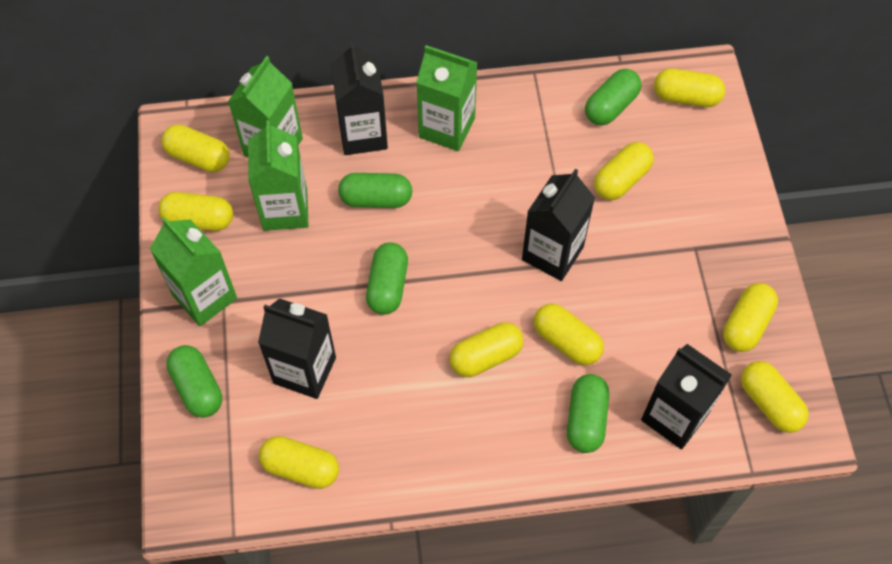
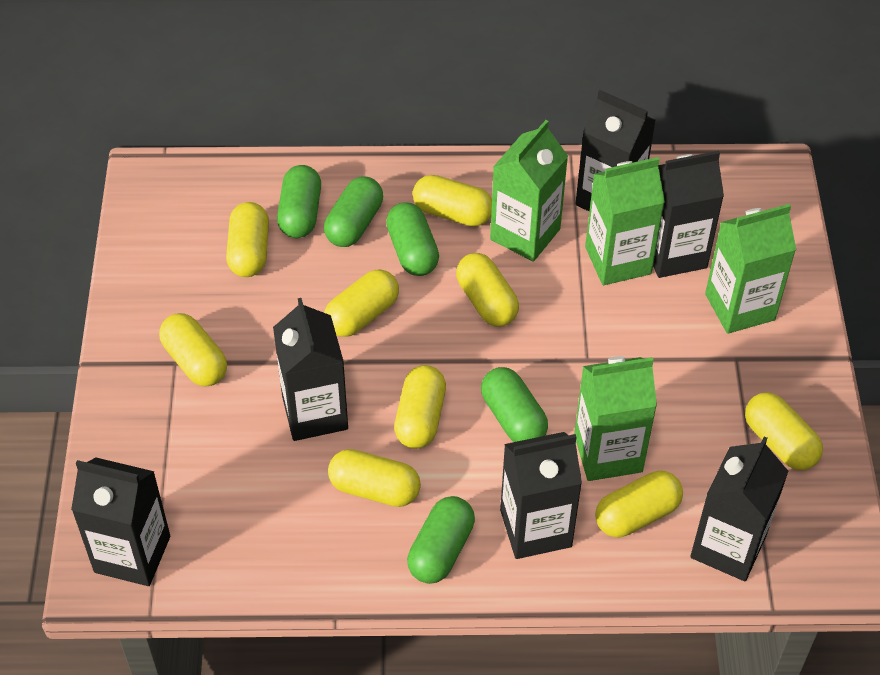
black carton: [258,298,336,399] [331,41,388,155] [522,169,595,281] [641,344,732,449] = 4 -> [71,457,170,586] [273,298,348,441] [500,432,582,559] [575,90,656,211] [653,151,724,278] [690,437,789,581] = 6

